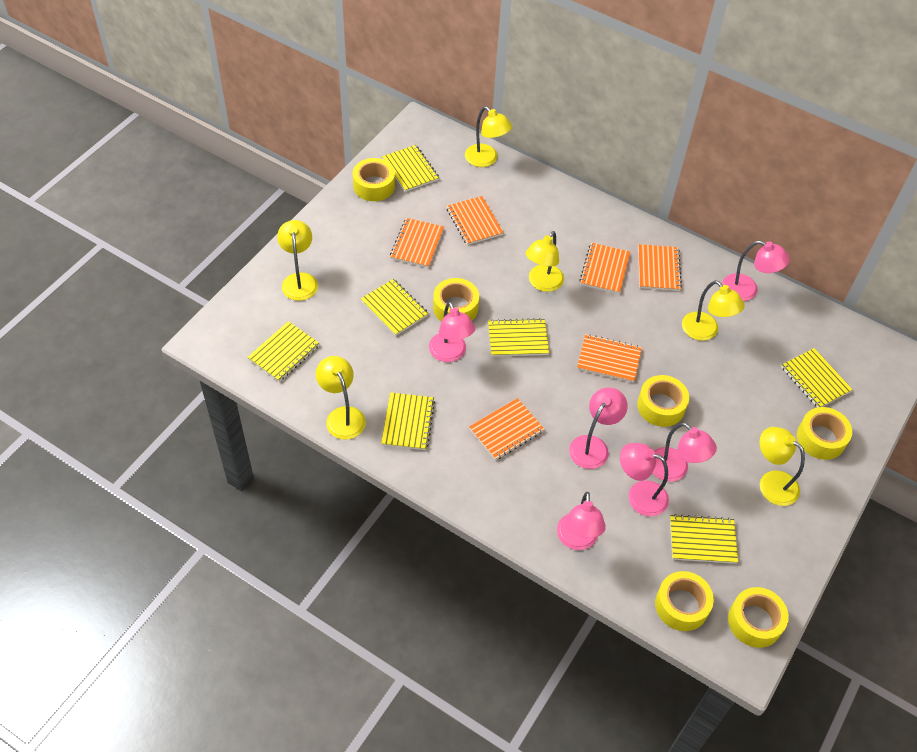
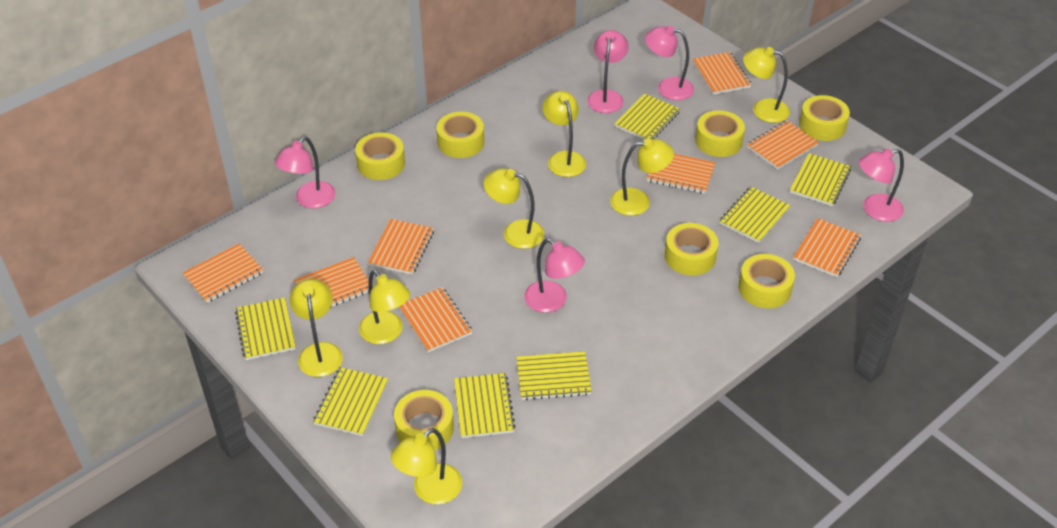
orange notebook: [390,218,444,268] [447,196,504,245] [469,398,544,460] [577,334,642,383] [579,243,630,294] [638,244,682,291] = 6 -> [183,243,264,303] [294,257,373,308] [368,219,434,275] [399,287,472,352] [647,154,715,194] [693,52,751,95] [747,120,819,170] [793,218,861,277] = 8
pink lamp: [429,301,475,362] [557,492,606,550] [569,387,628,469] [620,443,669,516] [652,422,717,482] [722,241,790,301] = 6 -> [275,137,335,208] [524,239,585,313] [587,30,629,113] [645,26,694,100] [859,148,904,222] = 5
yellow lamp: [277,220,318,301] [316,356,366,439] [465,106,512,167] [525,231,564,292] [682,280,745,341] [760,427,805,506] = 6 -> [289,279,343,377] [359,270,410,344] [391,428,462,504] [483,168,544,249] [543,91,586,177] [610,138,674,216] [743,47,790,123] = 7
yellow tape: [353,158,395,201] [433,278,479,322] [637,375,689,427] [655,571,714,631] [728,587,789,648] [797,407,852,460] = 6 -> [355,132,405,180] [394,390,454,450] [437,112,484,158] [665,223,718,276] [695,110,745,157] [739,254,795,308] [799,95,850,141] = 7

